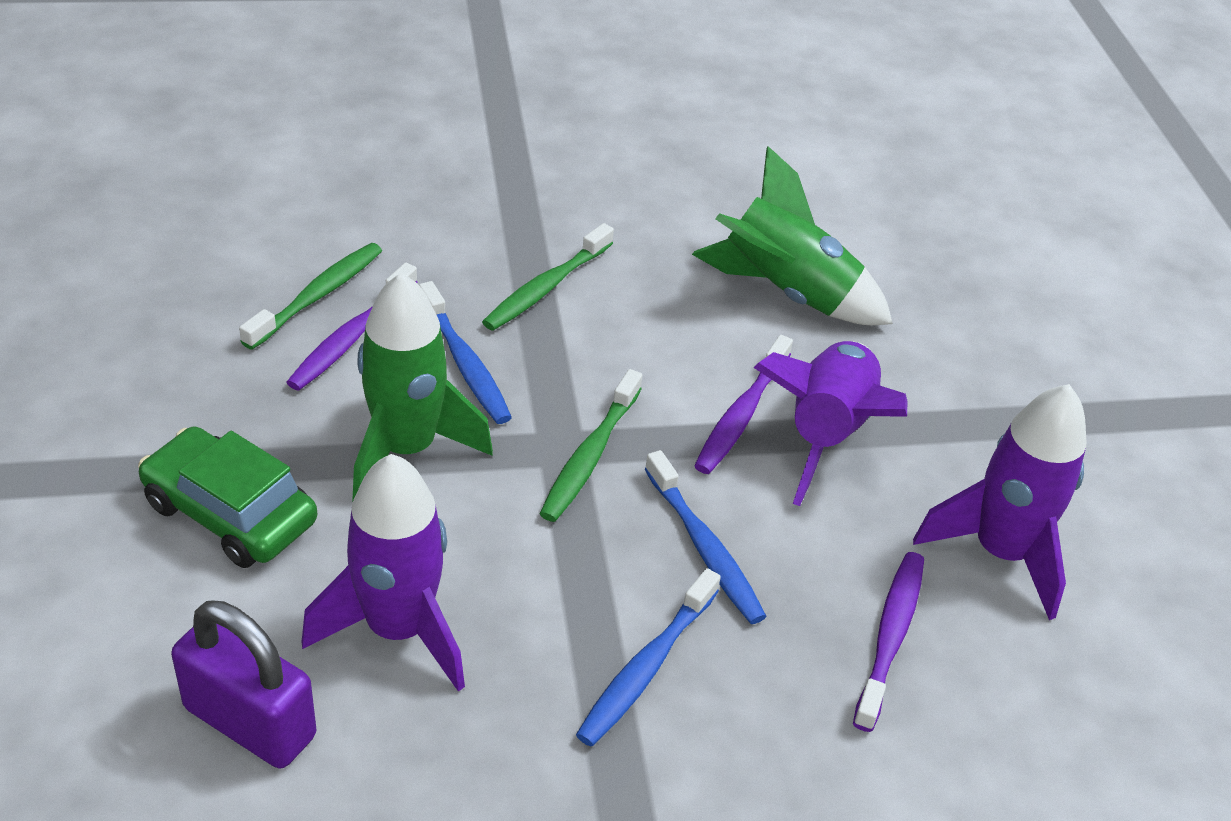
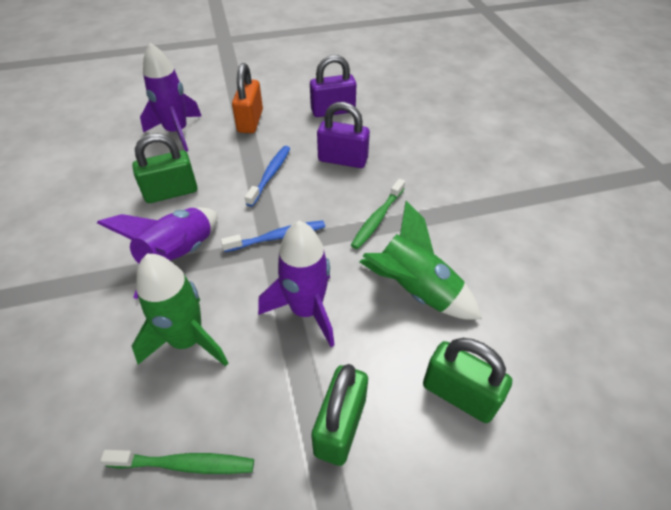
blue toothbrush: [419,281,512,424] [576,568,721,747] [645,450,767,624] = 3 -> [221,220,325,252] [245,146,290,207] = 2
green car: [138,426,317,568] = 1 -> none = 0
green padlock: none = 0 -> [132,133,197,203] [311,364,368,466] [423,338,512,423] = 3
green toothbrush: [239,243,382,350] [482,223,614,331] [540,369,642,522] = 3 -> [100,450,254,474] [351,179,405,249] = 2
orange padlock: none = 0 -> [232,63,263,133] = 1
purple padlock: [171,601,316,769] = 1 -> [310,55,356,117] [317,102,370,168] = 2
purple toothbrush: [286,263,418,390] [694,335,793,474] [853,552,924,732] = 3 -> none = 0

